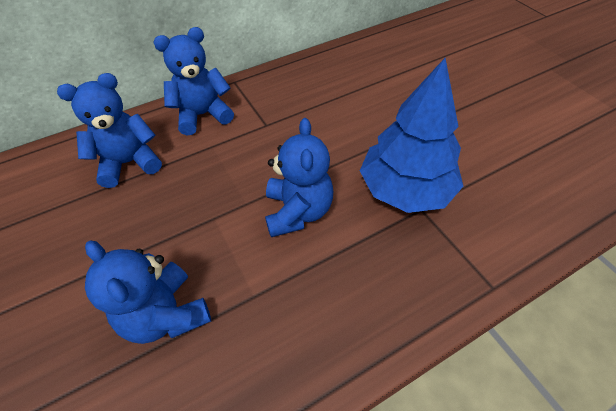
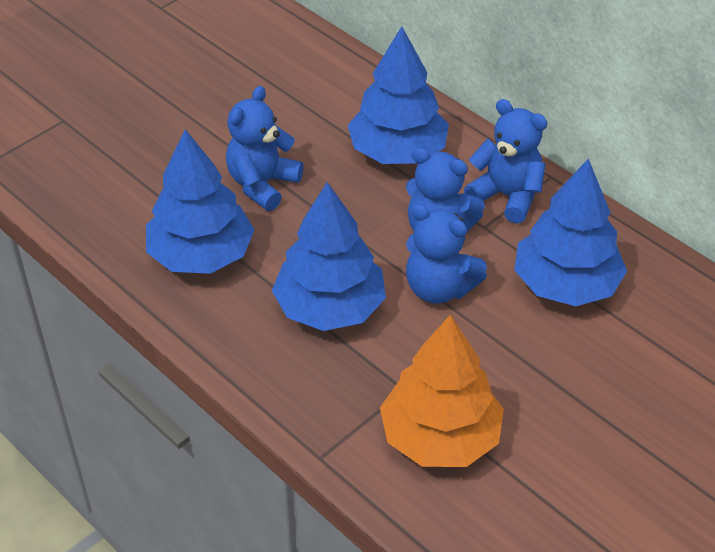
blue tree: [360,58,463,213] = 1 -> [146,129,255,274] [272,182,386,331] [348,26,449,164] [514,158,627,306] = 4
orange tree: none = 0 -> [380,315,504,467] = 1

